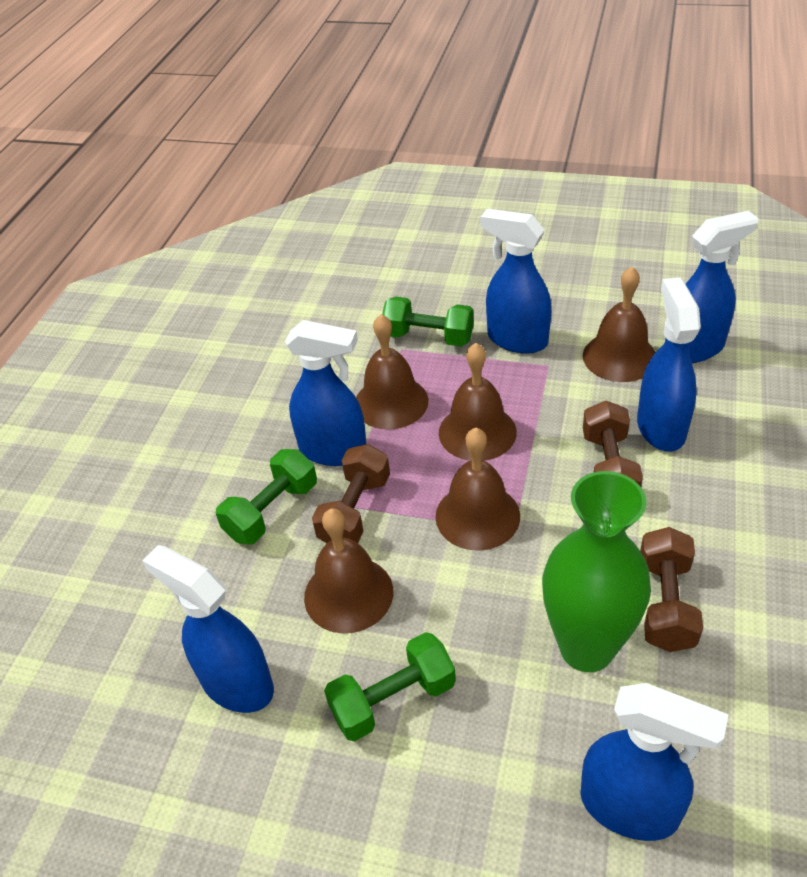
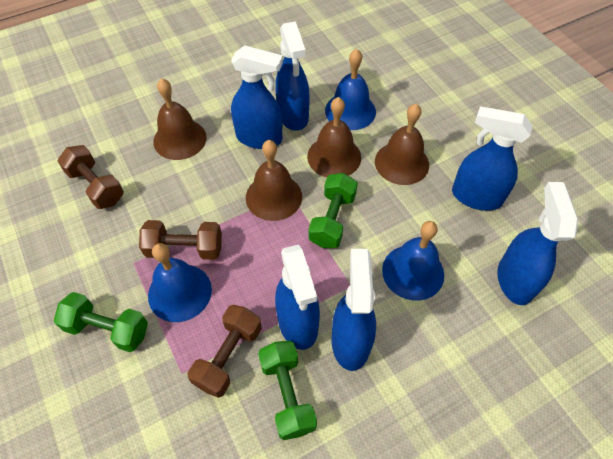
blue bell: none = 0 -> [148,243,212,322] [325,49,376,130] [382,221,444,301] = 3
brown bell: [304,508,393,634] [356,314,429,429] [435,428,520,551] [439,343,517,461] [583,267,656,382] = 5 -> [153,78,207,160] [246,140,302,221] [307,97,361,178] [375,104,429,185] = 4
green vase: [542,471,651,672] = 1 -> none = 0

